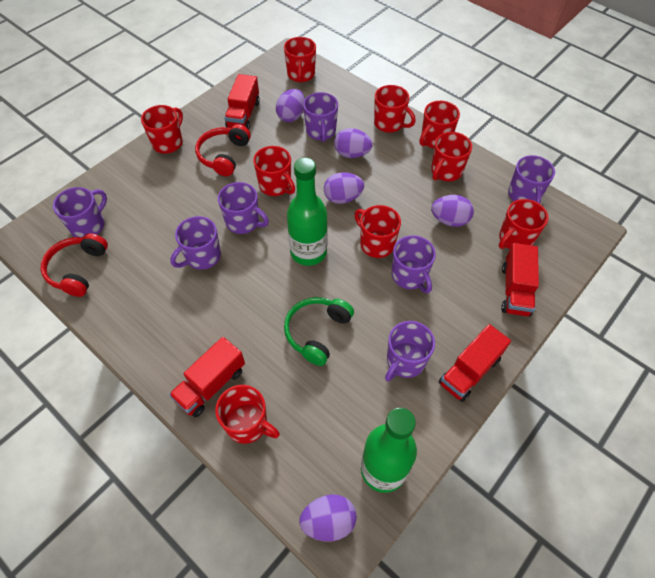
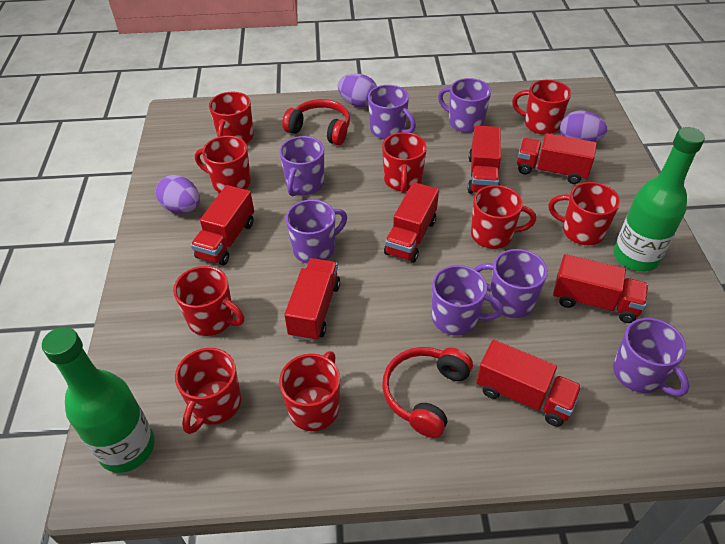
green headphones: [284,297,354,366] = 1 -> none = 0
purple egg: [276,89,305,122] [299,494,357,542] [324,172,364,204] [334,128,373,158] [431,195,474,227] = 5 -> [156,175,200,213] [338,74,377,107] [560,110,607,142] = 3
red truck: [169,337,245,418] [224,74,260,130] [439,324,511,402] [501,243,539,317] = 4 -> [191,185,254,266] [284,258,340,341] [384,182,439,263] [468,125,501,194] [476,340,582,427] [517,133,597,184] [553,254,648,323] = 7

